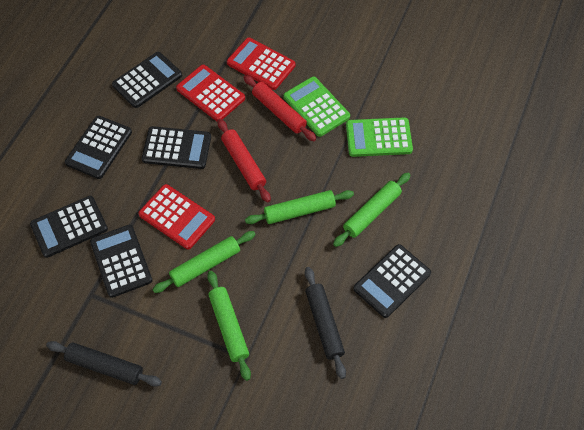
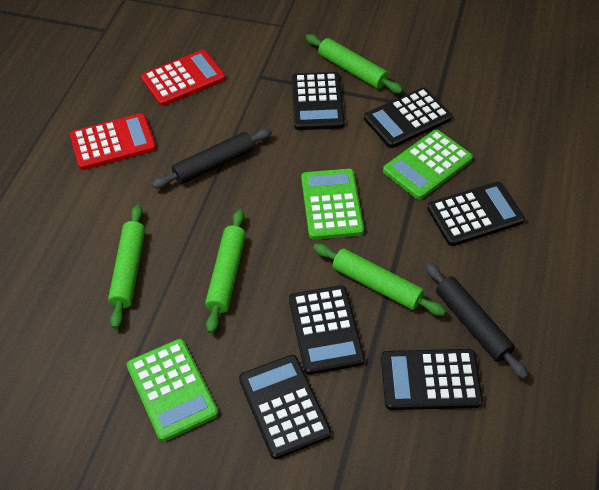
green calculator: [283,77,350,137] [346,117,413,157] = 2 -> [126,339,218,442] [301,169,364,240] [383,130,473,200] = 3
red calculator: [138,184,215,249] [176,65,245,122] [227,37,296,90] = 3 -> [70,113,156,170] [141,50,226,106] = 2
red rolling pin: [218,119,271,203] [243,75,316,141] = 2 -> none = 0

